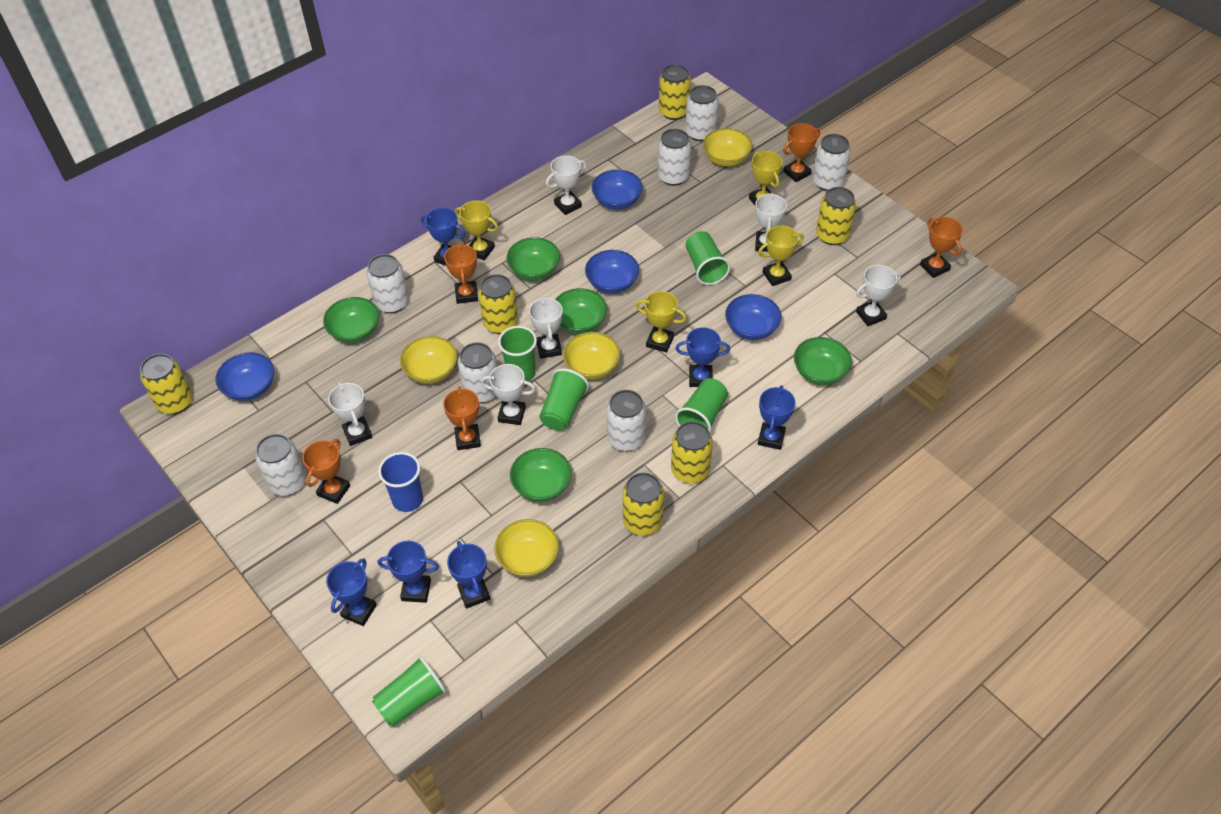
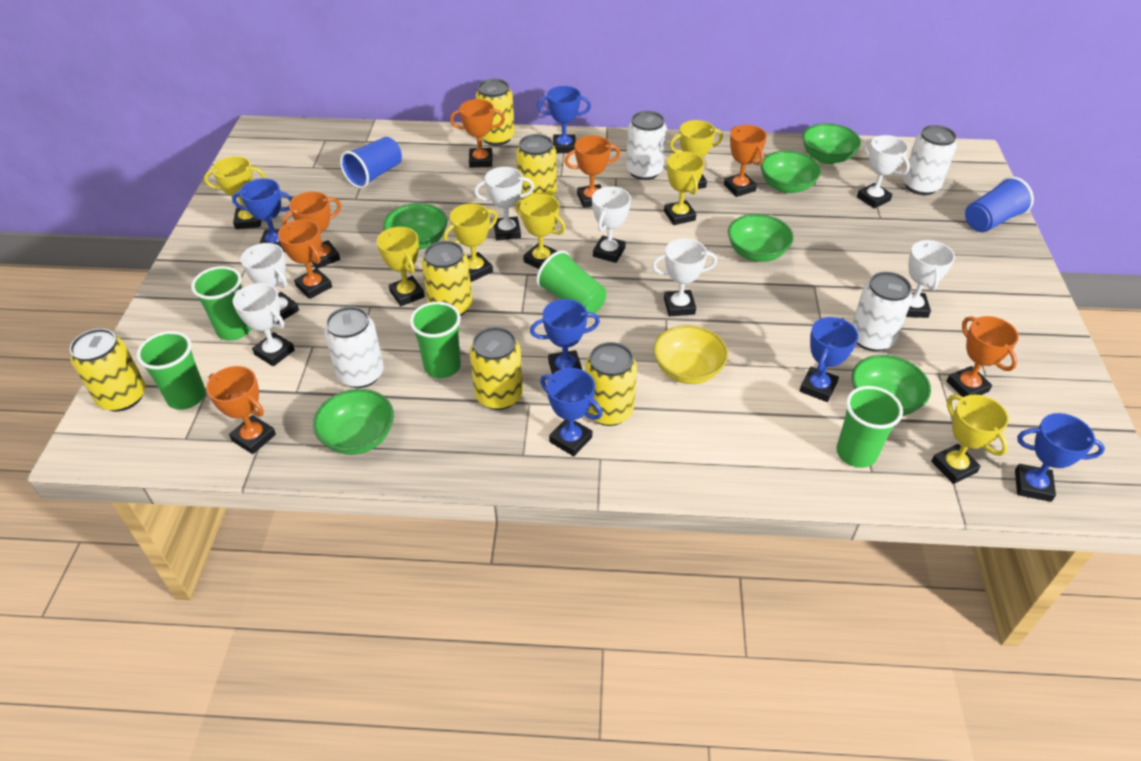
blue bowl: [216,352,274,401] [585,250,639,294] [592,170,643,210] [725,294,781,340] = 4 -> none = 0
blue cup: [378,452,423,512] = 1 -> [340,137,402,189] [965,176,1034,232] = 2
green bowl: [323,297,379,343] [506,237,560,281] [510,448,572,502] [555,288,607,334] [794,337,852,385] = 5 -> [313,389,394,455] [383,203,448,250] [728,214,794,262] [761,151,821,193] [802,123,861,164] [852,355,931,416] = 6
orange trophy: [302,439,350,504] [443,386,481,450] [444,243,478,304] [783,123,820,182] [920,217,963,278] = 5 -> [206,366,276,454] [278,219,332,299] [282,192,341,269] [450,99,505,168] [564,136,620,208] [724,125,767,197] [946,316,1019,397] = 7
white can: [255,434,306,496] [366,254,409,313] [458,342,497,403] [607,390,646,451] [658,129,691,186] [685,85,719,141] [813,134,851,191] = 7 -> [324,306,384,388] [626,111,667,180] [852,272,912,352] [903,125,957,195] = 4
white trophy: [328,382,372,446] [481,364,536,425] [529,297,563,359] [546,155,586,215] [755,193,787,252] [856,265,901,326] = 6 -> [233,283,295,366] [240,243,299,324] [474,167,534,241] [592,186,631,263] [652,238,717,317] [857,135,910,209] [906,239,955,318] = 7
yellow bowl: [400,336,457,384] [494,519,559,577] [563,332,620,380] [703,128,752,166] = 4 -> [653,325,728,384] = 1
yellow trophy: [455,200,498,260] [636,291,686,353] [749,151,782,205] [758,225,804,286] = 4 -> [204,156,266,229] [377,227,425,306] [443,203,498,282] [515,194,566,269] [664,152,704,225] [669,120,723,190] [931,394,1009,484] = 7

